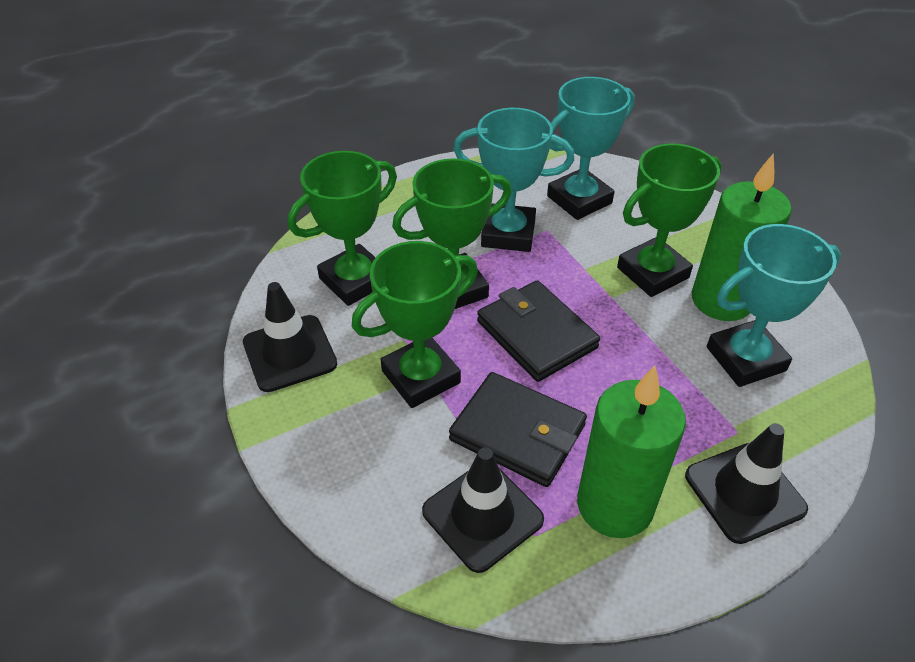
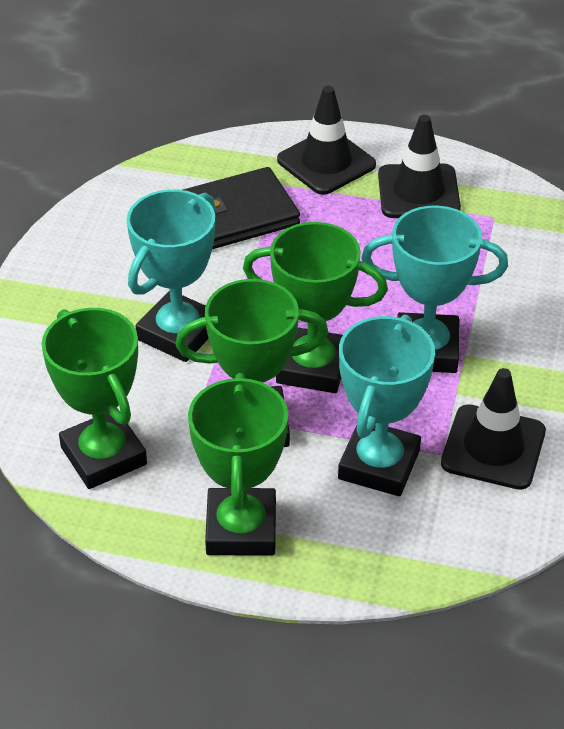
black wallet: [449,372,587,487] [477,280,600,382] = 2 -> [183,167,300,249] = 1
green candle: [577,366,686,538] [692,153,792,321] = 2 -> none = 0

